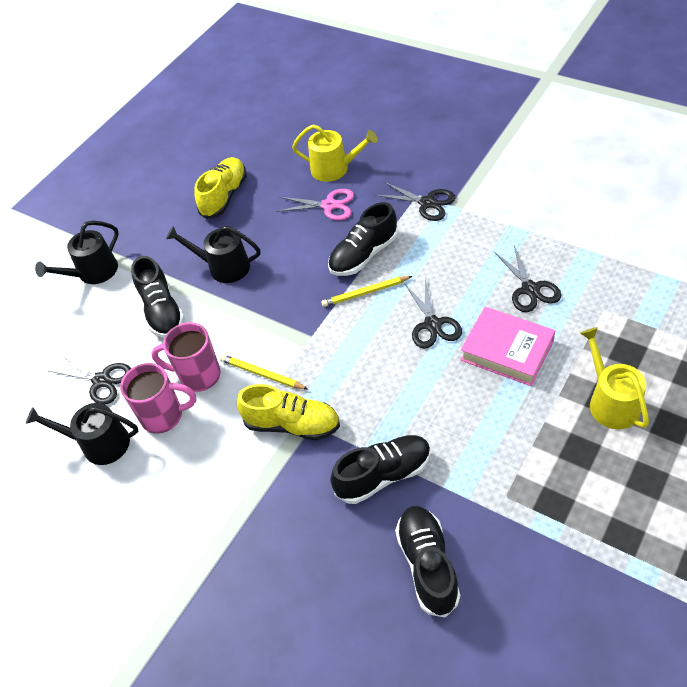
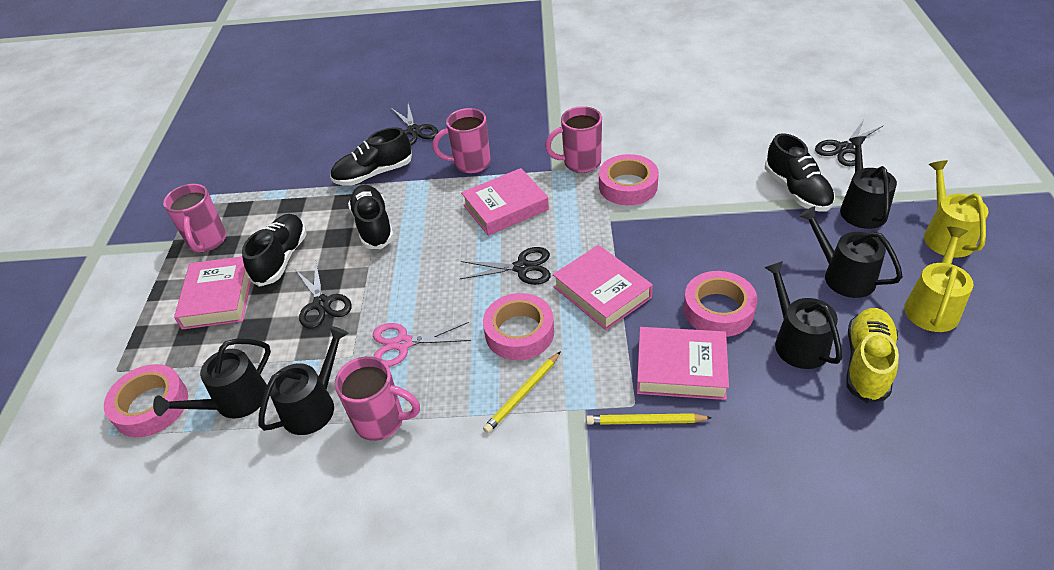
black watering can: [26,403,138,465] [35,221,119,284] [166,226,260,283] = 3 -> [153,339,271,419] [258,326,348,435] [764,261,842,369] [799,206,903,298] [840,136,897,229] = 5
pink book: [461,307,555,386] = 1 -> [174,256,251,330] [461,168,549,236] [553,245,653,330] [637,327,729,400] = 4
pink mug: [120,363,196,434] [151,322,221,392] = 2 -> [163,184,226,252] [335,356,420,441] [433,108,491,174] [545,106,602,173] = 4
pink tape: none = 0 -> [104,364,188,437] [483,293,554,360] [599,154,659,205] [683,271,757,337] = 4
yellow shoe: [194,157,247,219] [237,384,340,440] = 2 -> [846,308,899,403] = 1

